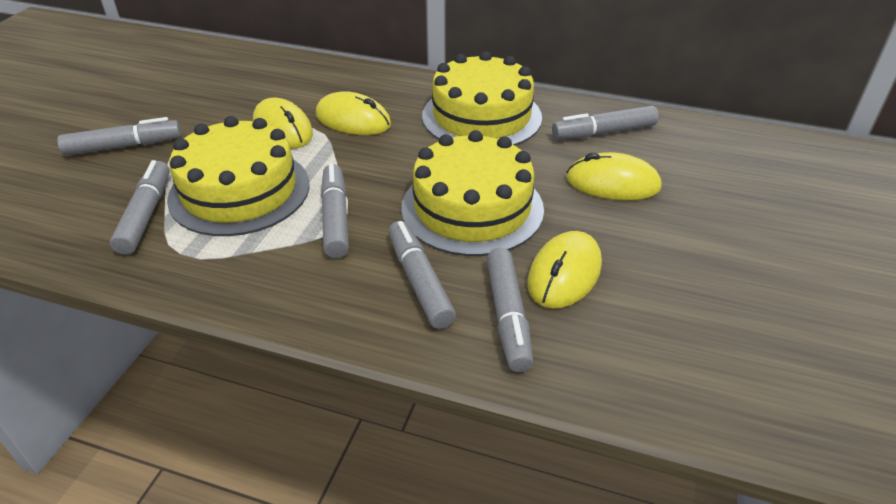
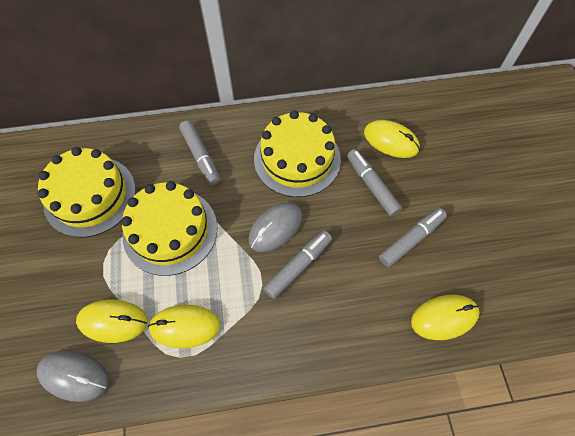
grey marker: [57,117,181,156] [110,160,170,255] [321,164,349,258] [389,221,456,329] [487,248,533,372] [552,105,659,140] = 6 -> [179,121,220,185] [263,231,332,299] [347,149,402,216] [379,208,447,267] = 4
grey mouse: none = 0 -> [37,351,108,402] [248,203,302,252] = 2

